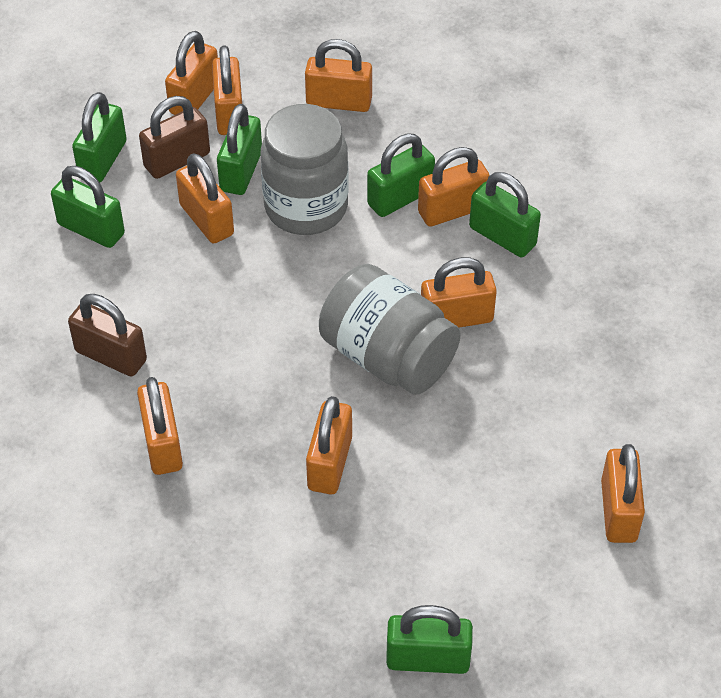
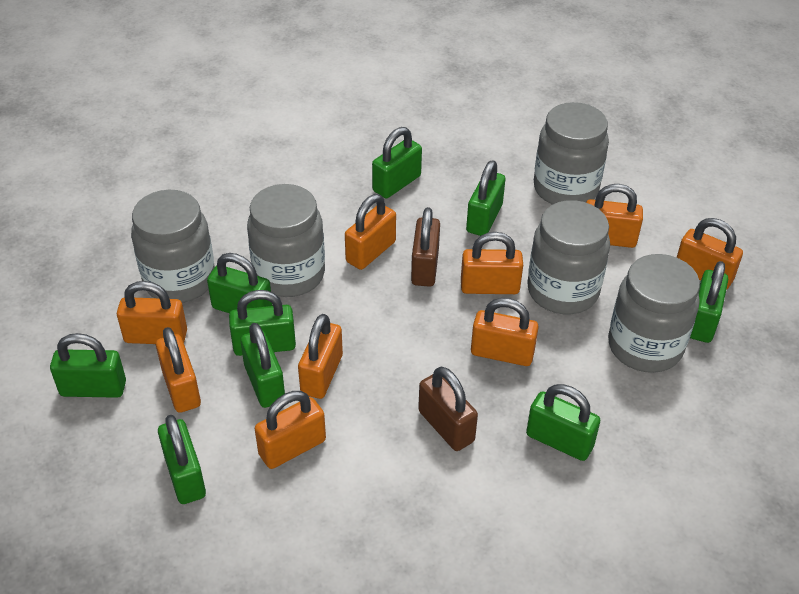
green padlock: [51,166,125,248] [72,92,127,183] [217,104,262,195] [367,133,435,217] [386,605,473,674] [469,172,541,257] = 6 -> [50,333,126,398] [158,415,206,504] [207,253,273,313] [229,290,296,356] [240,323,285,408] [372,127,422,198] [466,160,505,236] [526,384,600,461] [690,261,728,343] = 9
grey jar: [261,104,349,235] [319,264,461,395] = 2 -> [131,190,215,303] [247,184,325,297] [527,200,610,314] [534,102,609,205] [608,254,700,373] = 5

